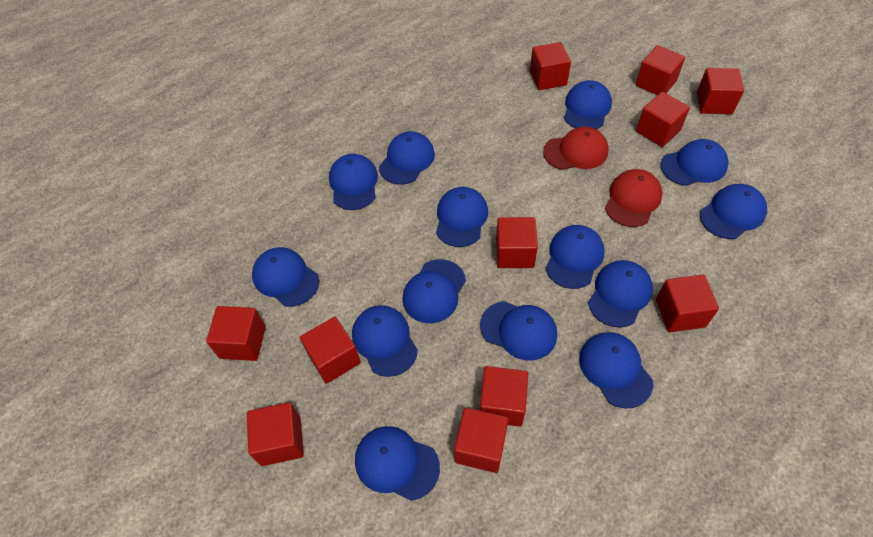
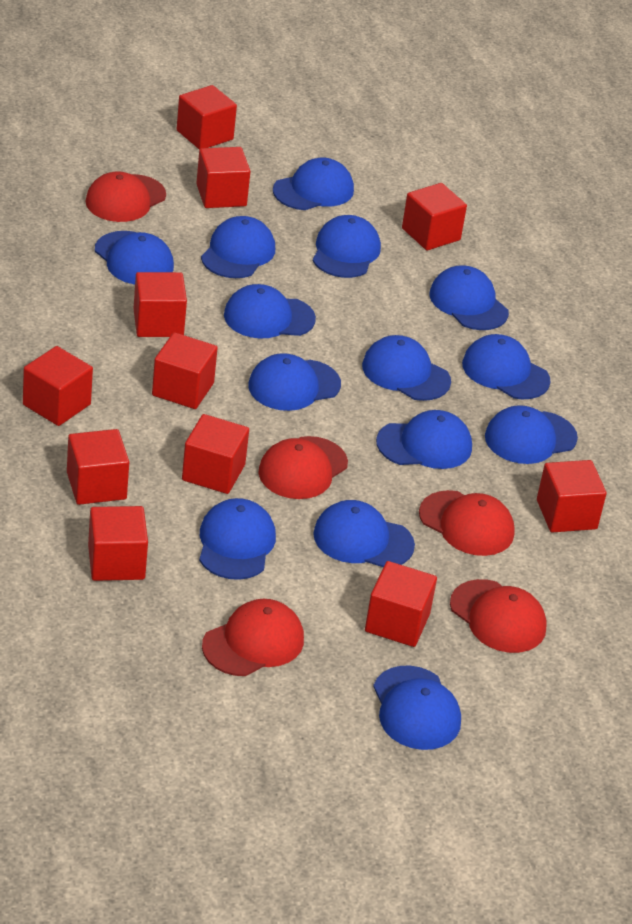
red cap: [543,126,609,170] [605,169,662,227] = 2 -> [86,171,166,222] [202,599,304,676] [259,436,348,499] [419,490,515,556] [450,579,547,653] = 5

